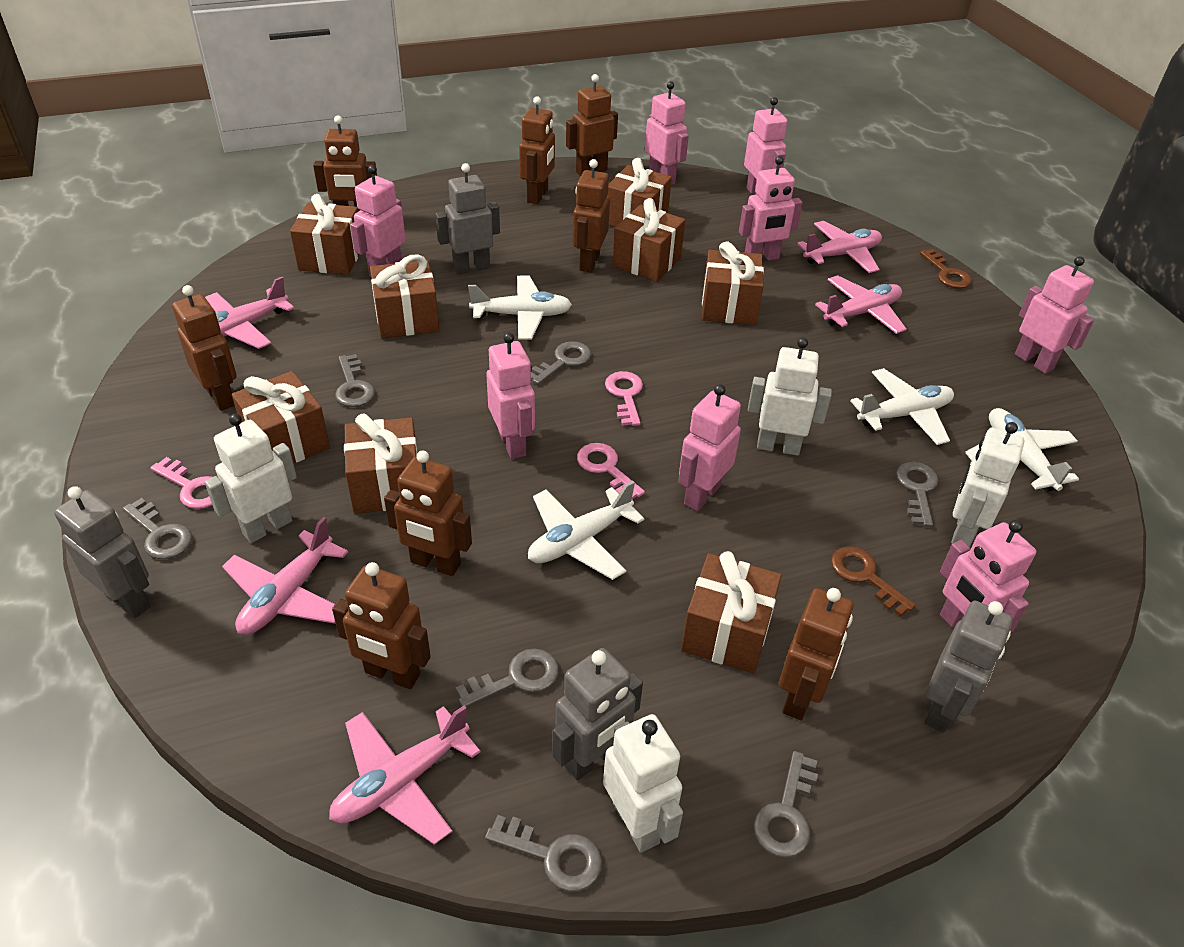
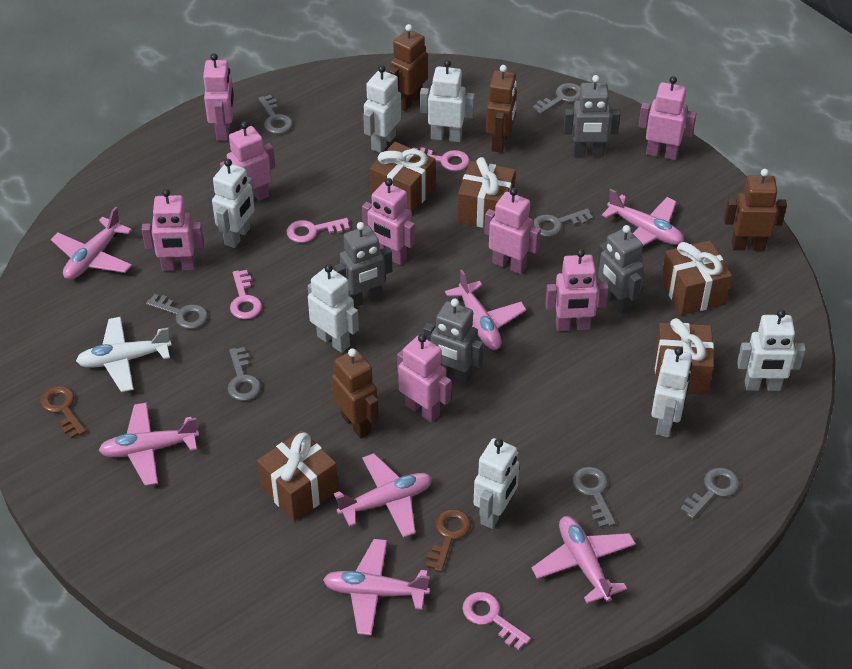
brown gift: [232,371,330,463] [290,194,359,275] [344,413,417,514] [370,254,439,338] [607,158,672,227] [613,198,685,282] [681,551,782,673] [702,242,764,325] = 8 -> [257,430,338,521] [370,142,435,214] [457,157,516,228] [655,318,714,395] [661,241,732,315] = 5
brown robot: [172,285,237,411] [313,115,377,211] [332,562,431,689] [384,451,472,576] [519,96,555,204] [566,74,618,176] [573,159,610,273] [779,588,854,720] = 8 -> [332,348,379,438] [389,24,428,111] [486,65,517,153] [724,169,787,251] = 4
pink key: [150,457,212,509] [577,443,645,499] [605,371,643,426] = 3 -> [230,270,262,319] [287,218,350,243] [414,147,470,171] [462,592,531,650] = 4
pink plane: [205,277,294,349] [222,517,348,635] [329,705,481,845] [797,221,882,273] [815,275,907,334] = 5 -> [51,207,132,280] [99,402,199,486] [323,539,430,636] [334,453,432,538] [445,270,526,350] [531,516,636,604] [602,189,684,246] = 7
white plane: [468,276,572,340] [528,481,645,580] [850,368,954,445] [965,408,1079,492] = 4 -> [76,317,171,392] = 1
white robot: [205,414,297,543] [603,714,683,853] [748,337,832,456] [951,422,1024,547] = 4 -> [212,159,255,248] [308,264,359,353] [363,65,402,153] [420,60,475,142] [474,438,519,529] [651,347,692,437] [737,309,806,391] = 7

